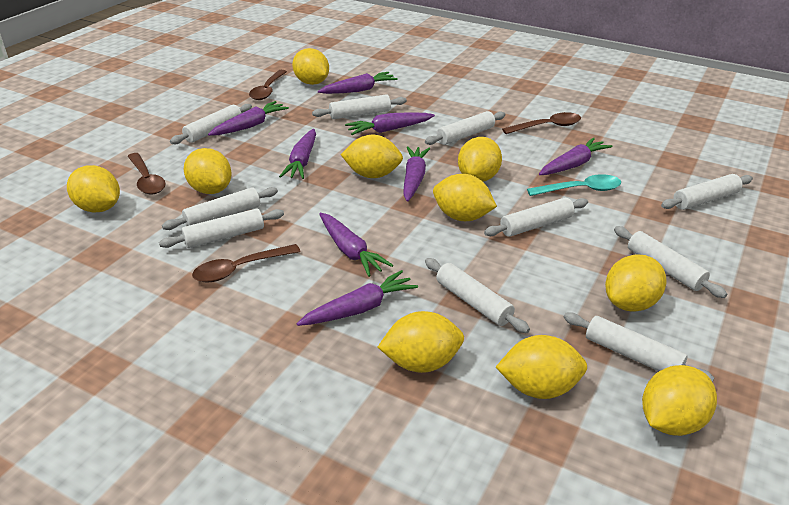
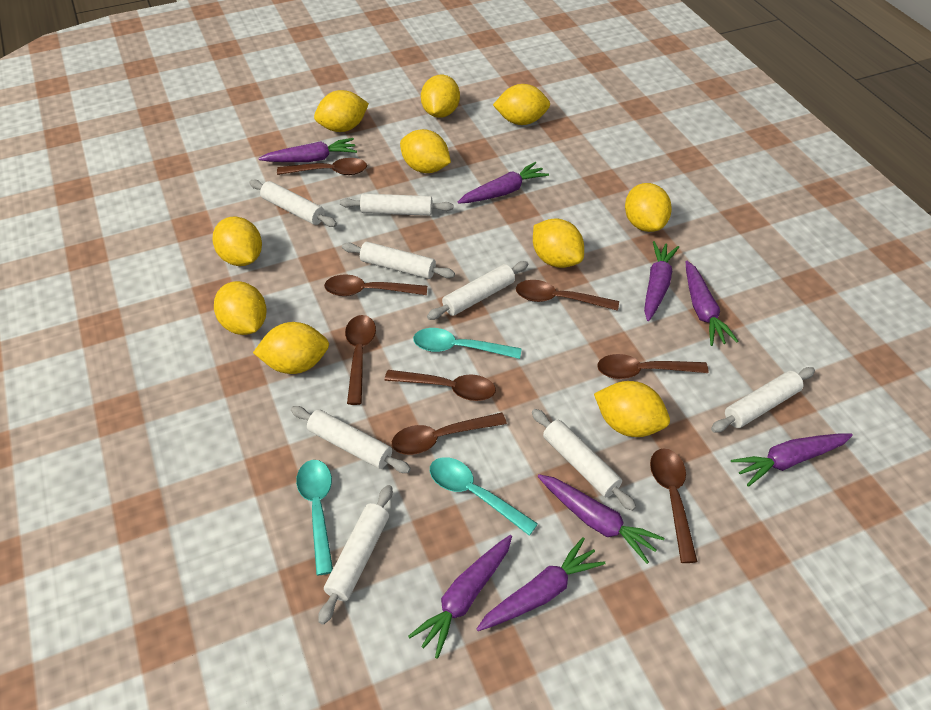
brown spoon: [128,153,166,194] [192,244,301,283] [249,70,287,100] [502,112,581,134] = 4 -> [277,158,367,175] [324,274,427,296] [345,315,376,405] [384,370,496,401] [392,413,507,455] [516,280,619,311] [597,354,709,379] [650,448,697,563] = 8
turquoise spoon: [527,174,621,196] = 1 -> [296,460,333,575] [413,328,522,359] [430,457,538,536] = 3
white rolling pin: [159,208,284,248] [162,187,278,230] [170,104,252,144] [312,94,407,119] [425,111,505,145] [425,258,530,333] [484,198,588,237] [564,312,714,382] [614,226,727,298] [661,174,753,210] = 10 -> [250,180,337,227] [291,406,411,473] [318,485,393,625] [340,194,453,216] [342,242,455,279] [427,261,528,320] [532,409,636,511] [711,367,815,433] = 8

